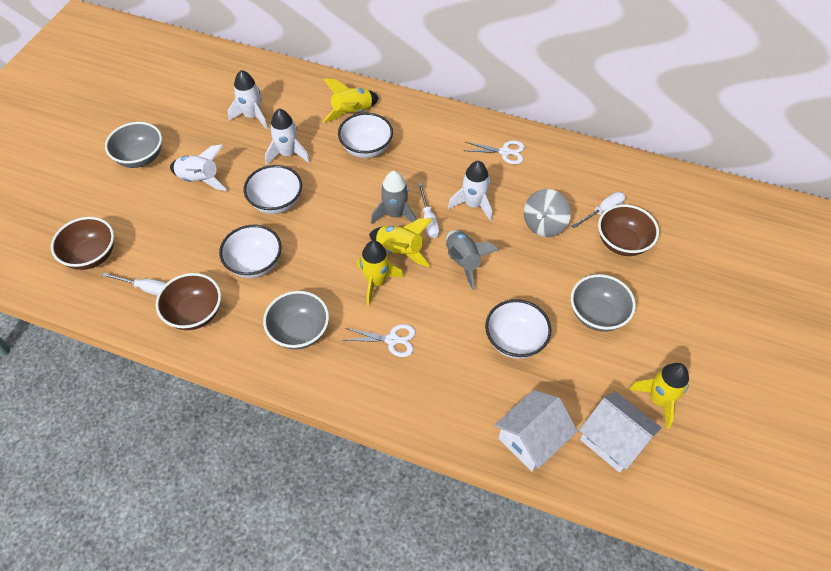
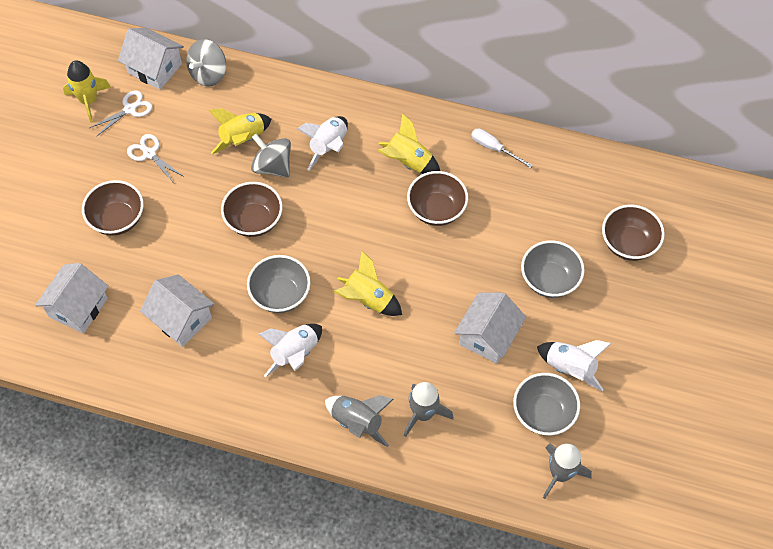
brown bowl: [51,217,114,270] [156,273,221,330] [598,204,659,256] = 3 -> [82,180,144,236] [221,182,283,237] [407,171,468,226] [602,205,665,261] = 4
grey rocket: [371,171,417,224] [446,230,499,290] = 2 -> [325,395,394,447] [404,382,454,437] [543,444,592,499] = 3
grey spinning top: [524,189,571,237] = 1 -> [186,39,226,87] [251,134,291,177] = 2
white bowl: [219,225,282,278] [244,165,302,214] [338,113,393,158] [485,299,551,359] = 4 -> none = 0
white house: [494,390,578,471] [579,391,662,473] = 2 -> [35,263,109,334] [118,28,184,90] [140,274,215,347] [454,293,526,364] = 4
white rocket: [170,145,227,191] [227,70,268,130] [265,109,310,165] [448,161,492,221] = 4 -> [258,324,322,378] [297,116,348,171] [537,340,611,391] = 3
white screwdriver: [102,273,166,296] [418,183,439,238] [571,192,625,228] = 3 -> [471,128,533,168] = 1

